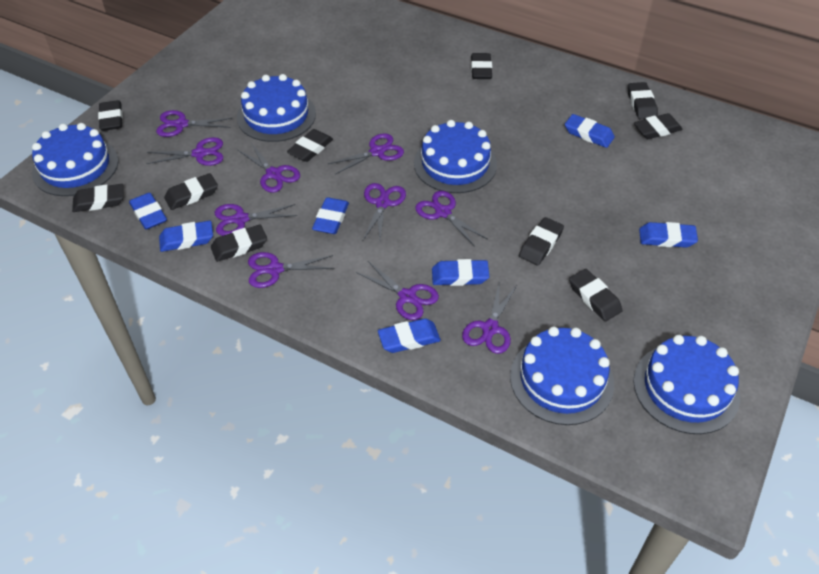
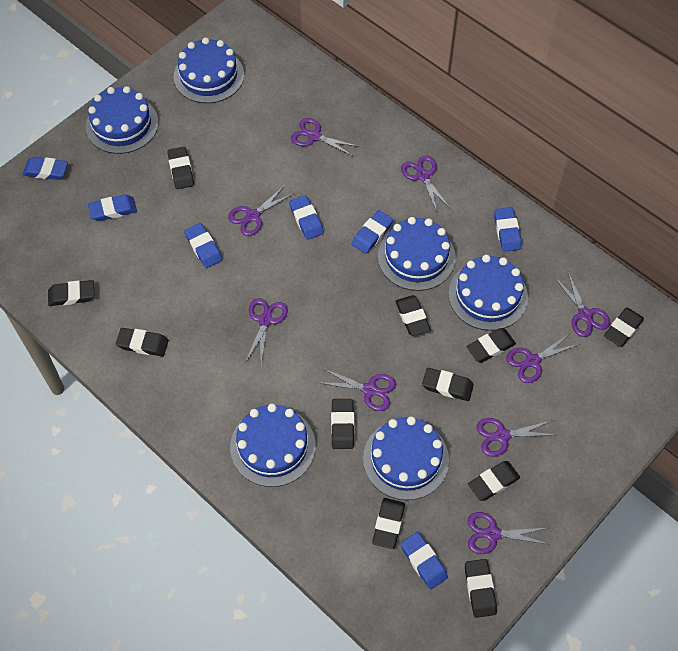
black eraser: [72,184,123,212] [98,100,123,131] [164,173,218,210] [211,224,267,262] [287,129,333,162] [471,53,492,79] [519,217,564,265] [569,269,623,321] [628,82,658,119] [634,113,683,139] = 10 -> [48,280,94,306] [116,328,169,356] [167,147,194,189] [331,399,354,449] [372,498,405,549] [395,295,431,336] [422,368,474,401] [465,559,497,618] [466,328,516,362] [468,461,520,501] [604,308,644,347] = 11
blue cake: [32,123,119,196] [237,74,316,142] [414,120,497,193] [510,327,614,425] [634,335,740,434] = 5 -> [86,86,159,154] [174,38,244,103] [230,404,316,487] [363,416,449,500] [378,217,456,291] [448,255,528,331] = 6
purple scissors: [146,137,223,166] [156,110,232,137] [215,204,297,236] [238,143,300,193] [248,252,334,288] [328,133,404,175] [356,261,439,320] [363,183,406,241] [415,191,488,247] [462,281,517,354] = 10 -> [228,185,294,236] [246,298,288,364] [291,118,359,156] [317,368,396,411] [401,155,450,212] [468,512,548,554] [476,418,555,457] [506,333,580,383] [554,272,610,337] = 9

